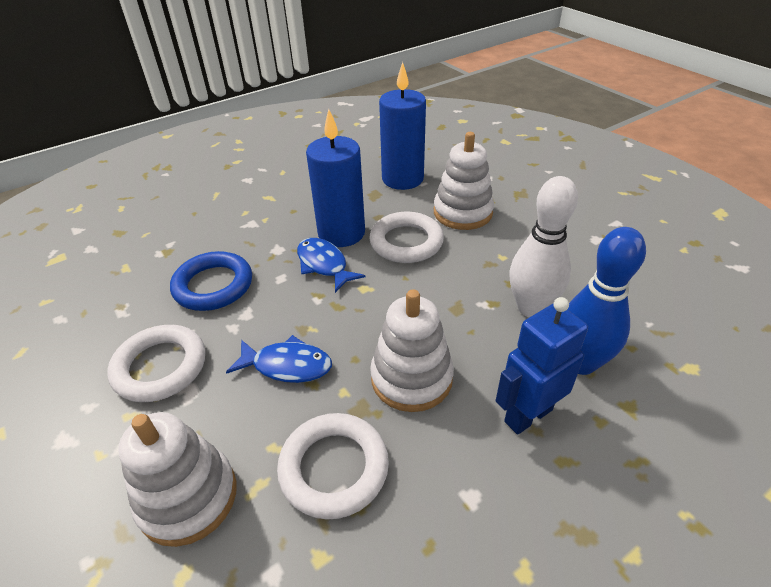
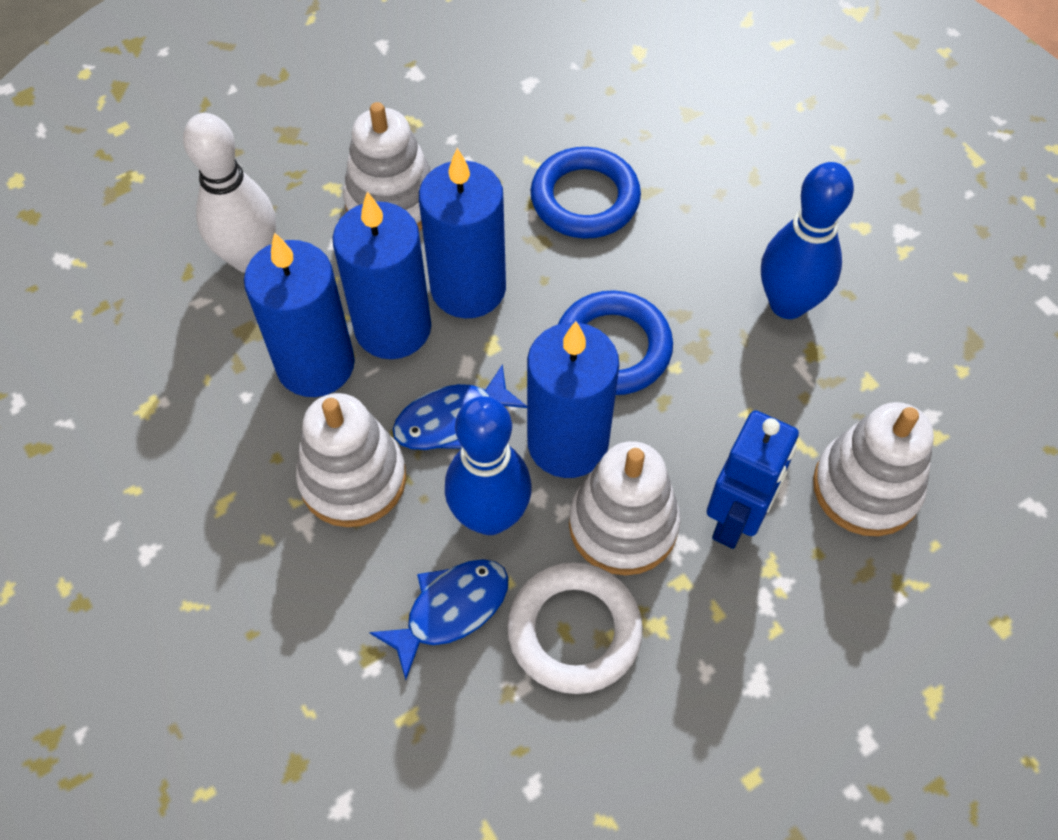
blue bowling pin: [568,227,646,375] = 1 -> [445,396,532,535] [761,162,854,319] = 2
blue candle: [306,109,365,247] [379,62,426,190] = 2 -> [244,232,355,397] [332,191,431,359] [419,148,506,318] [527,321,619,478] = 4
blue ring: [170,251,252,311] = 1 -> [530,147,641,239] [558,290,673,395] = 2
white ring: [107,325,205,402] [277,413,389,520] [370,212,444,263] = 3 -> [507,563,643,694] = 1
white stacking toy: [118,412,237,547] [370,289,454,412] [434,132,494,230] = 3 -> [296,393,406,527] [343,102,432,231] [569,441,680,576] [813,402,934,536] = 4

